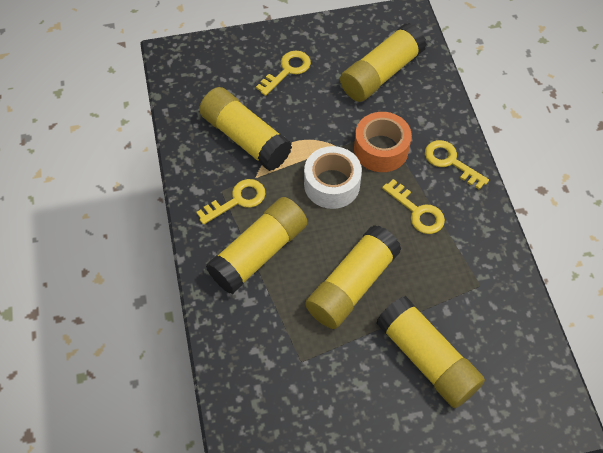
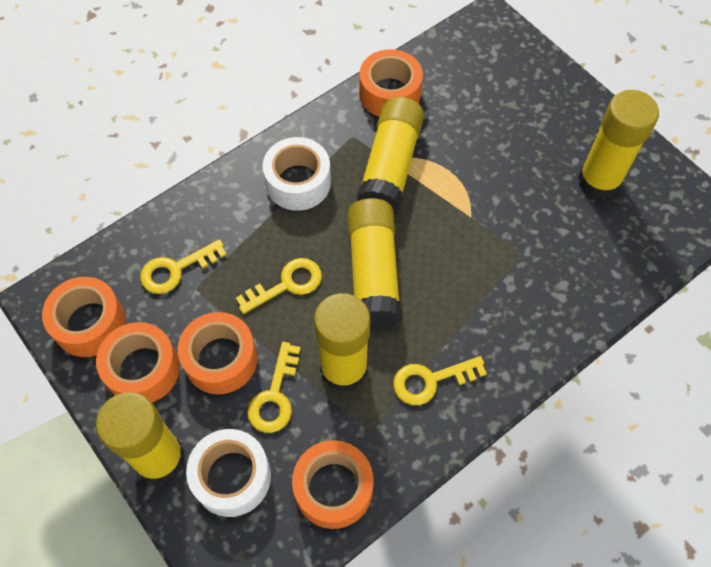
orange tape: [354,112,412,172] = 1 -> [42,277,126,357] [96,322,180,403] [178,312,257,394] [292,440,374,529] [359,49,423,117] = 5
white tape: [304,146,362,209] = 1 -> [186,429,271,517] [262,137,331,211] = 2

